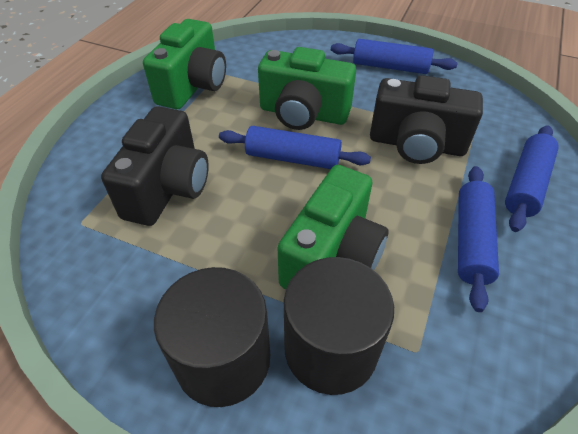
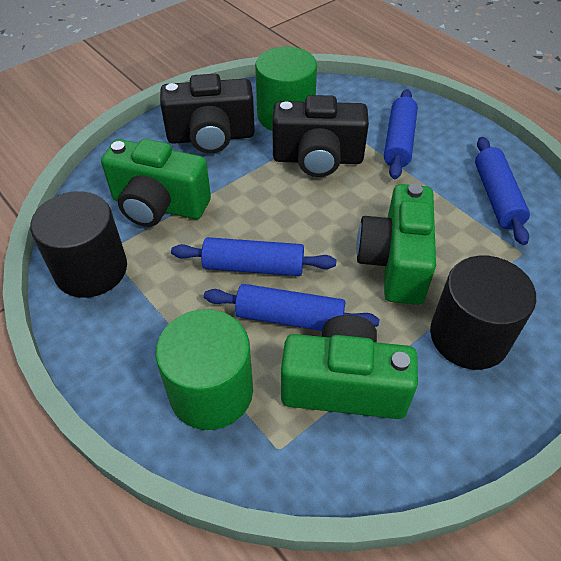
green cylinder: none = 0 -> [155,309,253,430] [255,47,317,131] = 2

